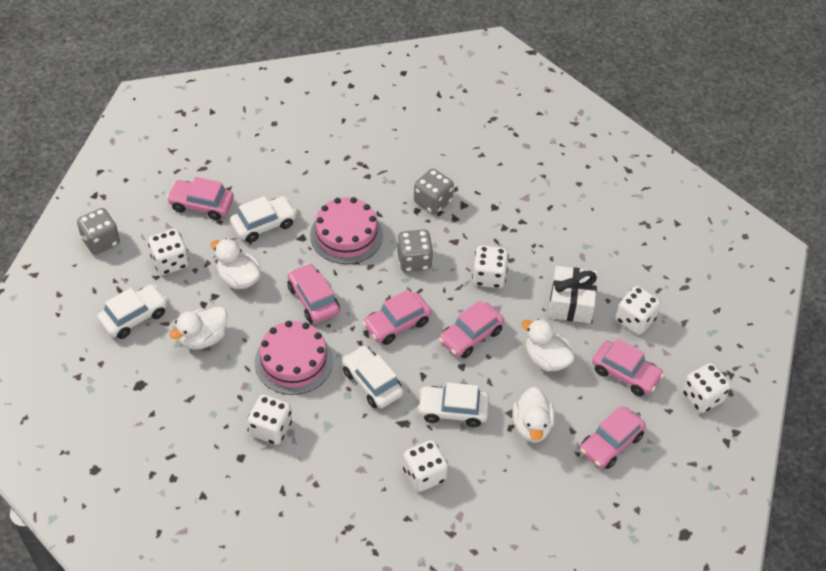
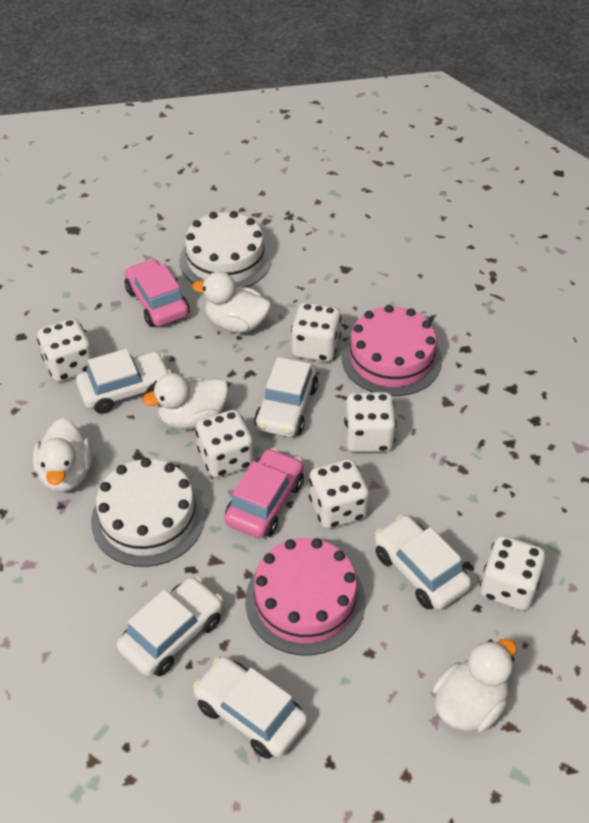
grey dice: [77,208,120,255] [397,230,433,272] [414,169,454,214] = 3 -> none = 0
pink car: [167,177,234,220] [287,263,340,323] [363,289,431,345] [439,300,504,359] [580,406,646,469] [592,339,664,396] = 6 -> [125,259,190,327] [224,448,304,538] = 2
white cake: none = 0 -> [91,458,205,567] [179,211,272,287] = 2
white car: [97,284,168,339] [230,196,297,243] [342,346,403,408] [417,382,489,427] = 4 -> [76,349,172,414] [117,577,223,676] [193,656,308,759] [254,357,318,437] [374,514,472,610] = 5
white gift: [549,266,597,323] = 1 -> none = 0

